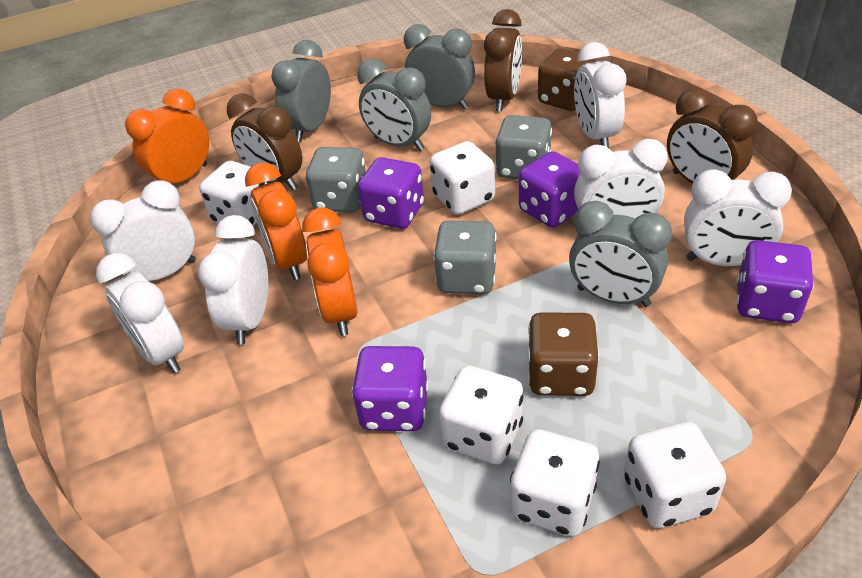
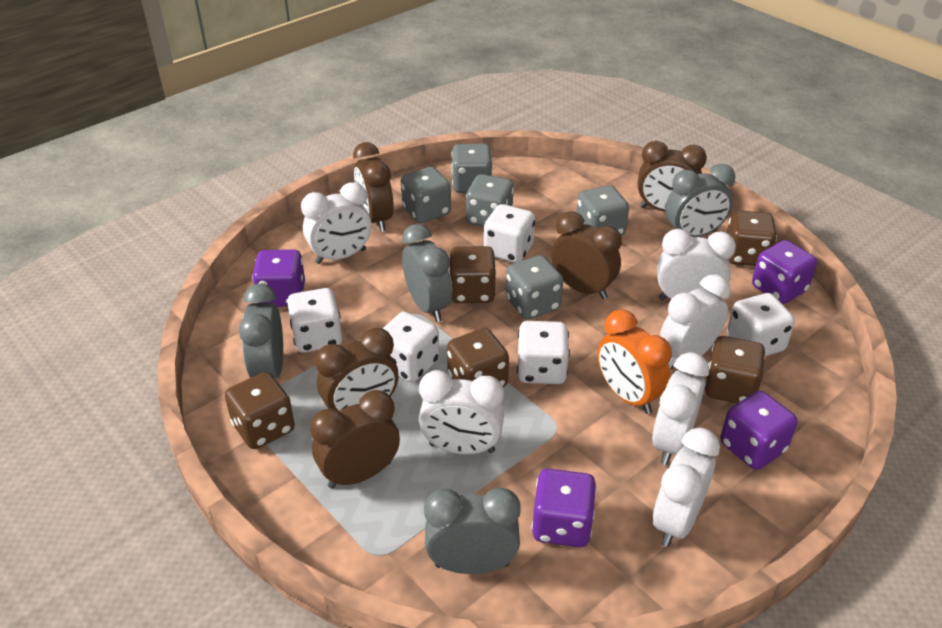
brown clock: [227,93,302,191] [484,9,522,111] [667,88,757,183] = 3 -> [310,390,400,489] [315,328,399,411] [353,142,394,232] [551,211,622,299] [638,141,707,212] = 5
brown dice: [528,313,599,396] [538,48,595,111] = 2 -> [225,372,295,449] [447,328,509,387] [449,246,496,303] [705,336,766,403] [727,210,777,266] = 5
grey dice: [306,147,366,212] [433,221,496,294] [495,115,552,179] = 3 -> [401,167,451,223] [451,144,492,193] [466,174,514,227] [506,255,563,319] [576,185,629,236] = 5
orange clock: [125,89,209,183] [245,162,307,280] [302,208,358,336] = 3 -> [598,309,672,414] = 1

